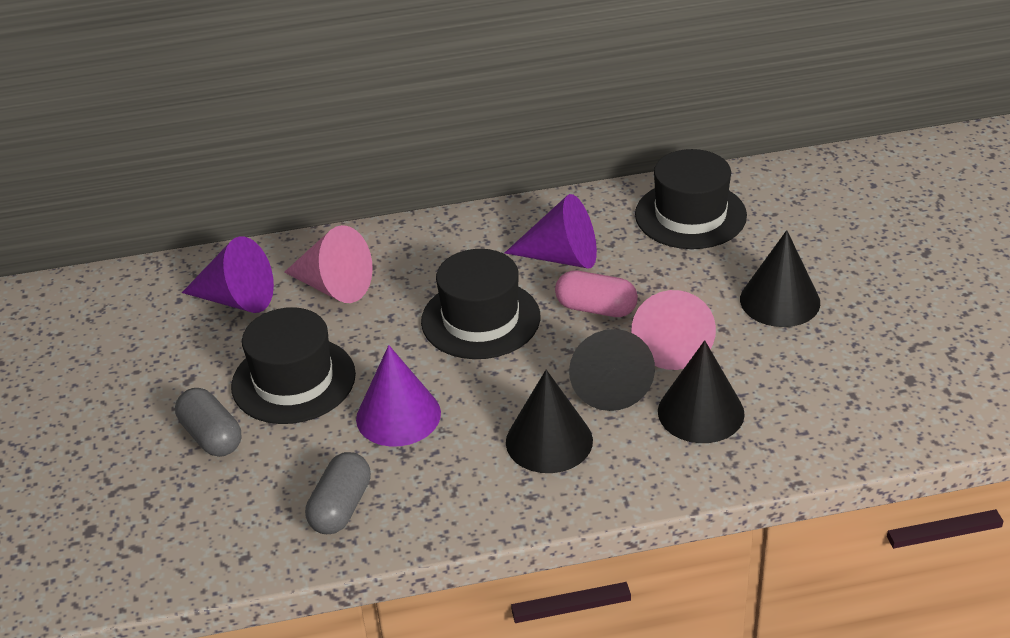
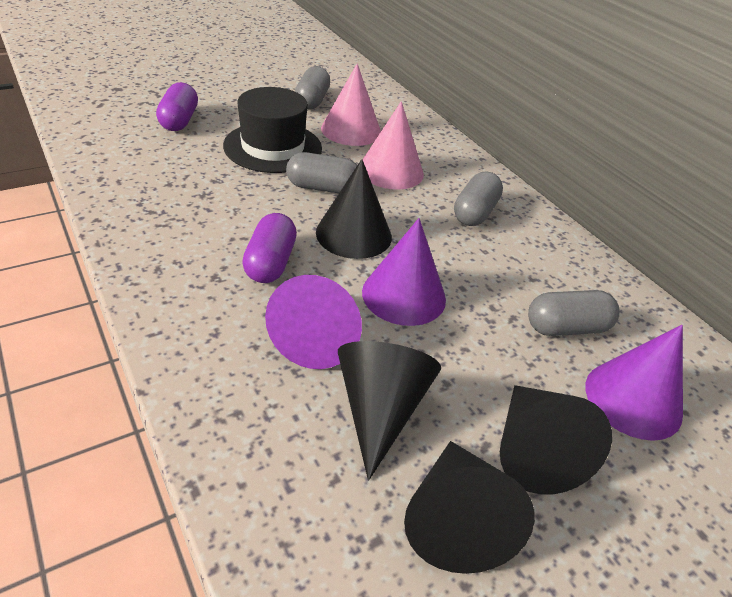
black hat: [231,307,356,424] [421,249,540,359] [635,149,747,249] = 3 -> [223,87,322,173] = 1
grey capsule: [175,388,241,457] [305,452,371,534] = 2 -> [286,152,357,193] [295,66,330,109] [454,171,503,226] [528,290,620,336] = 4
pink capsule: [555,270,638,317] = 1 -> none = 0
purple capsule: none = 0 -> [156,82,198,131] [242,213,297,283] = 2

